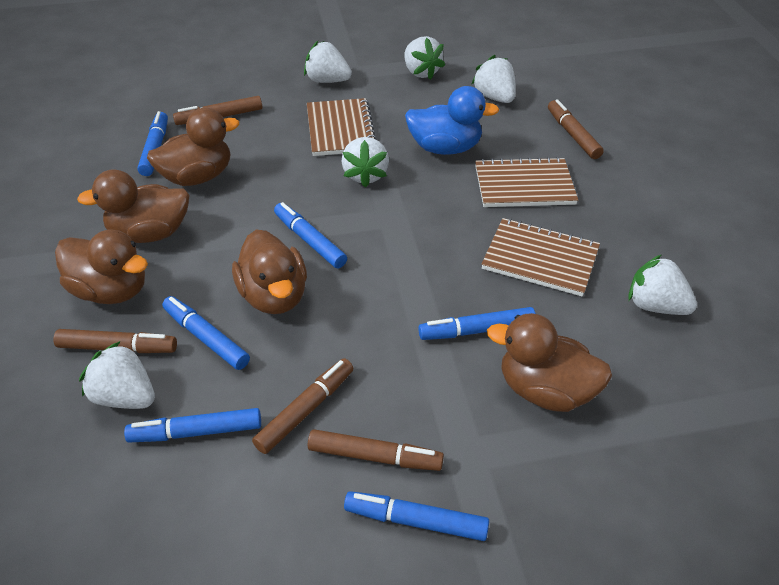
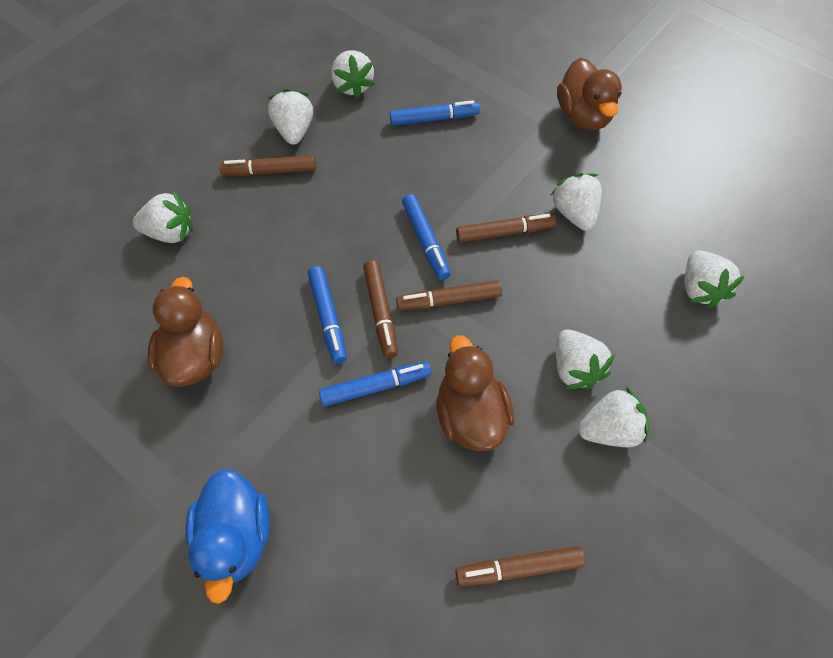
blue marker: [124,408,261,443] [137,111,168,176] [162,296,250,370] [274,202,347,268] [344,491,489,541] [418,307,536,340] = 6 -> [308,266,347,363] [319,361,431,407] [390,100,480,126] [402,194,451,280] = 4
brown duck: [55,230,148,304] [77,169,189,243] [147,108,239,186] [232,230,307,314] [487,313,612,412] = 5 -> [148,277,223,387] [436,335,514,451] [557,58,622,130] = 3
brown notebook: [307,98,376,156] [475,157,578,207] [481,218,600,297] = 3 -> none = 0
white strawberry: [79,341,155,409] [304,41,352,83] [341,137,389,188] [405,36,445,80] [471,55,516,103] [628,255,697,315] = 6 -> [133,191,193,243] [267,88,313,145] [331,50,375,98] [550,173,602,231] [556,330,615,389] [578,387,649,447] [685,251,745,308] = 7

